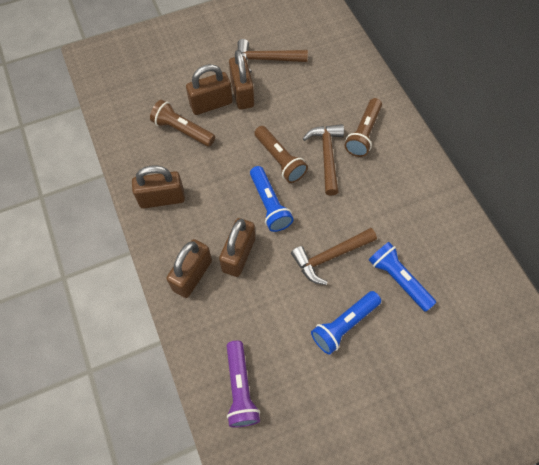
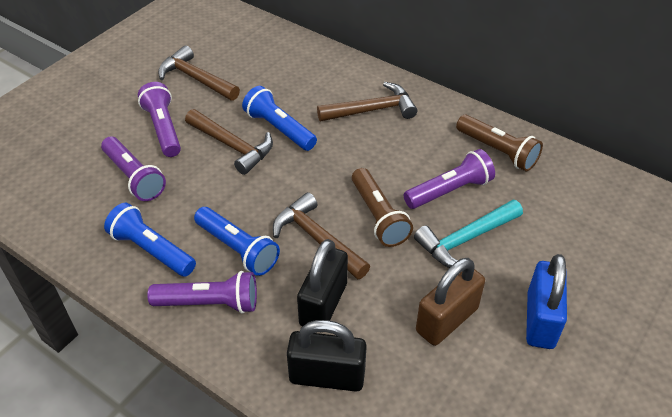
black padlock: none = 0 -> [287,320,367,392] [297,239,348,327] = 2
blue padlock: none = 0 -> [526,254,567,349] = 1
brown flashlight: [150,100,215,147] [254,126,308,183] [344,98,382,157] = 3 -> [352,168,413,247] [456,115,543,171] = 2
brown hammer: [237,39,308,73] [291,228,377,285] [303,124,344,195] = 3 -> [158,45,240,101] [185,109,273,175] [273,192,370,280] [317,82,417,122] = 4
brown padlock: [132,165,185,209] [166,239,212,298] [186,64,233,115] [219,218,255,277] [229,50,254,110] = 5 -> [416,258,485,346] = 1
purple flashlight: [227,341,260,427] = 1 -> [101,137,166,201] [138,82,181,157] [147,271,257,314] [404,149,495,209] = 4
turquoise hammer: none = 0 -> [414,200,523,268] = 1

